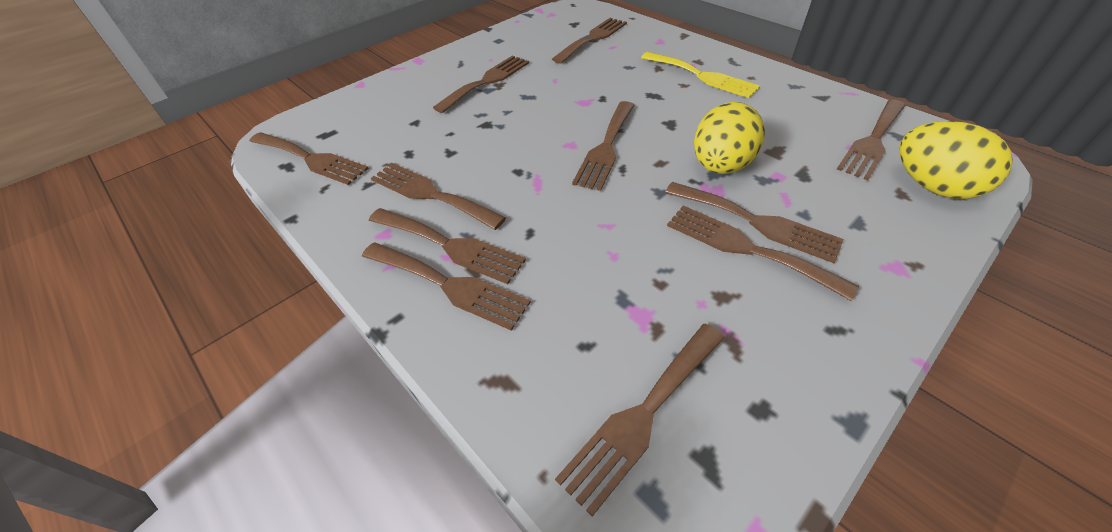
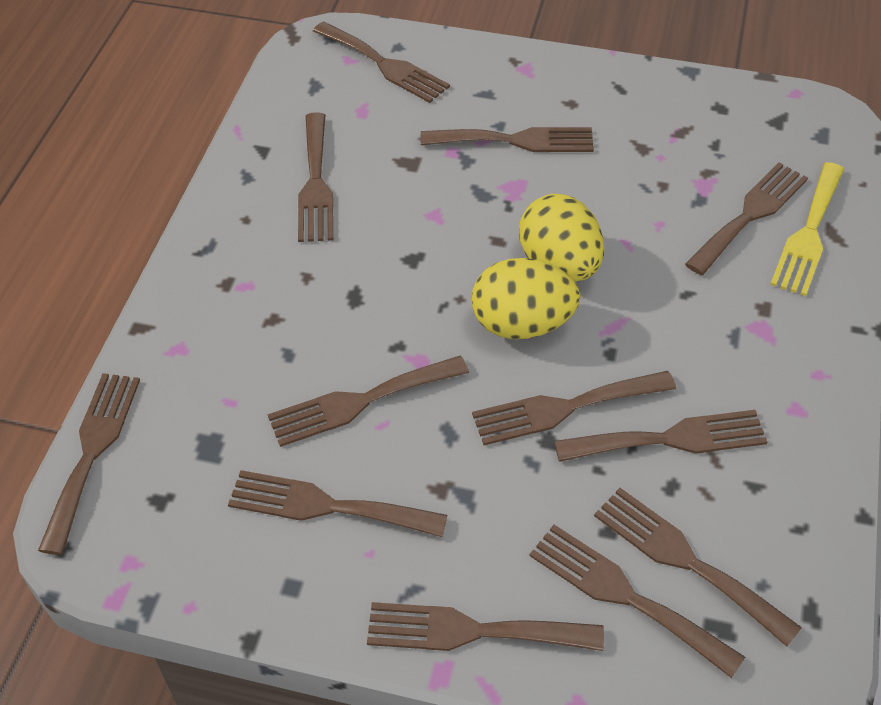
brown fork: [250,132,369,185] [362,242,531,331] [369,208,526,284] [371,163,506,230] [433,56,529,113] [552,18,627,64] [555,324,725,516] [572,101,635,191] [665,182,844,263] [667,206,859,301] [837,99,905,180] = 11 -> [38,373,140,555] [228,470,447,537] [267,356,469,447] [298,112,333,242] [313,22,450,103] [367,602,604,651] [421,127,594,152] [472,371,676,445] [529,525,745,678] [554,410,767,462] [594,488,802,647] [685,163,808,275] = 12

